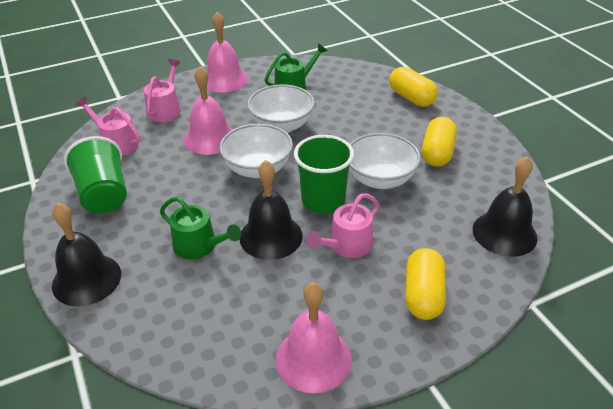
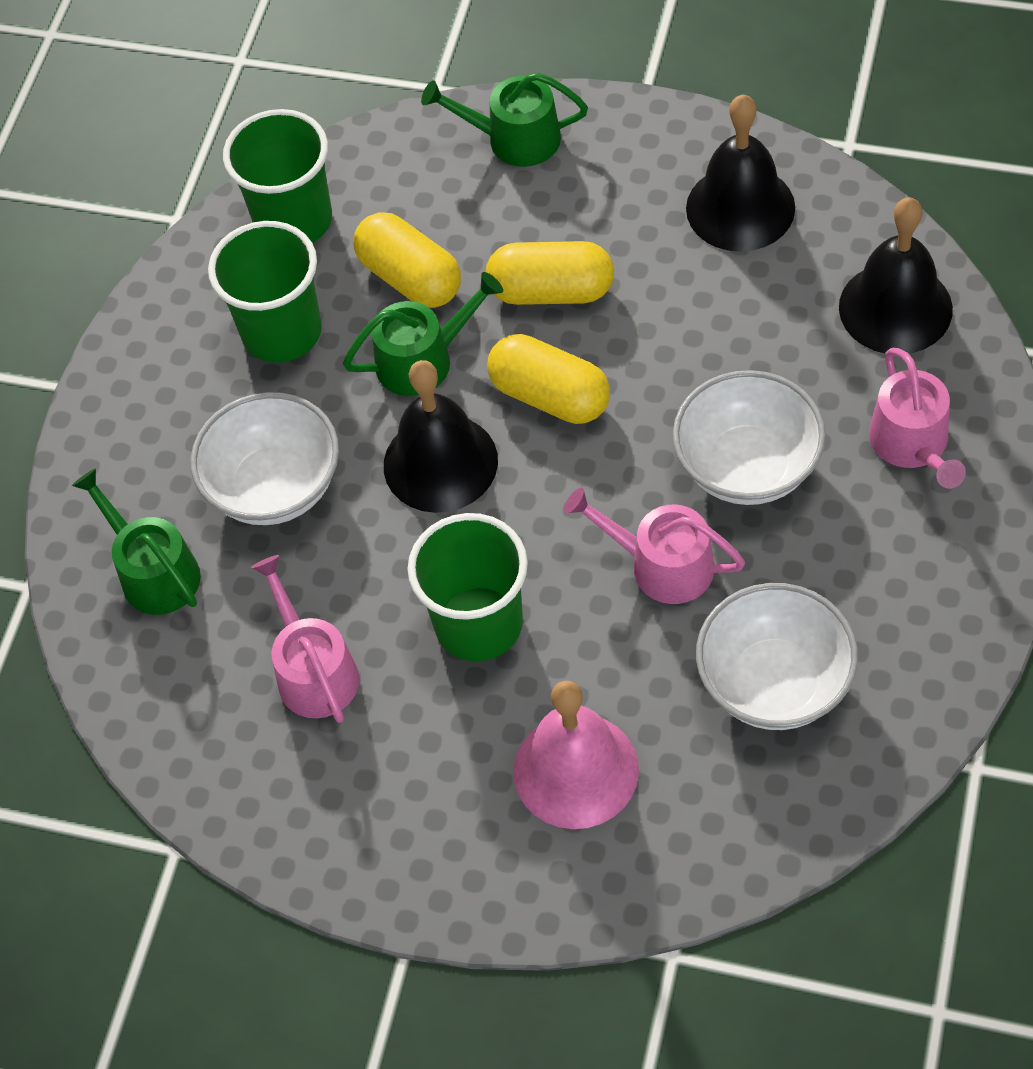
green cup: [64,136,127,213] [294,135,354,213] = 2 -> [208,221,322,363] [223,109,332,243] [407,513,528,661] = 3
green watering can: [160,197,241,259] [265,44,327,90] = 2 -> [72,468,201,615] [343,272,503,396] [421,72,588,167] = 3
pink bell: [184,67,233,155] [206,12,248,93] [276,282,352,393] = 3 -> [513,681,639,829] = 1

